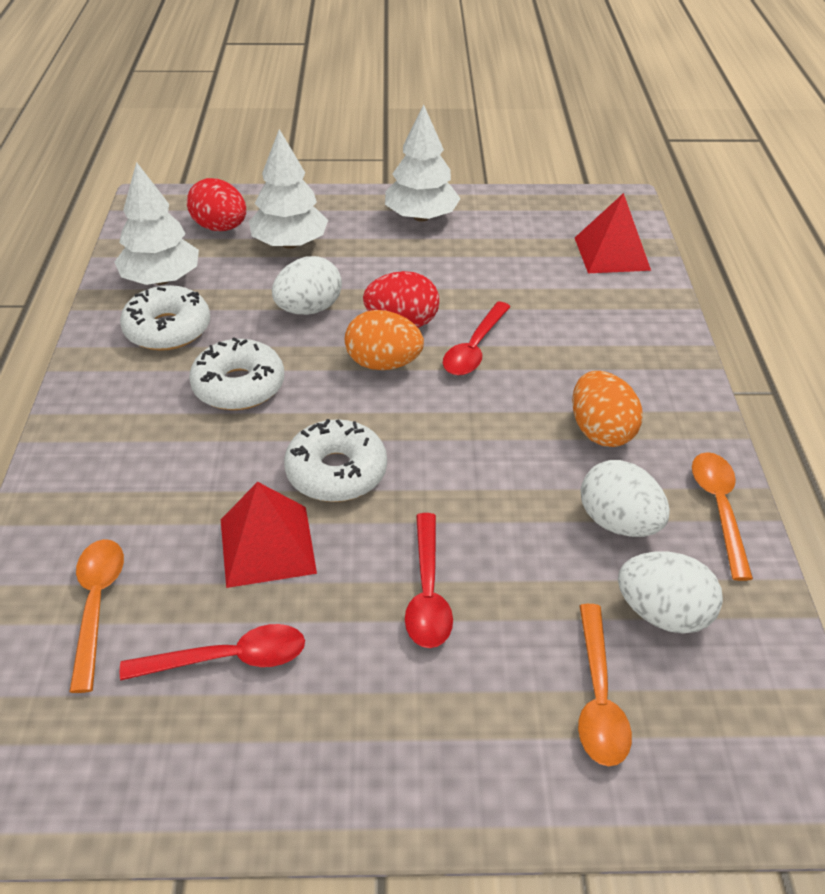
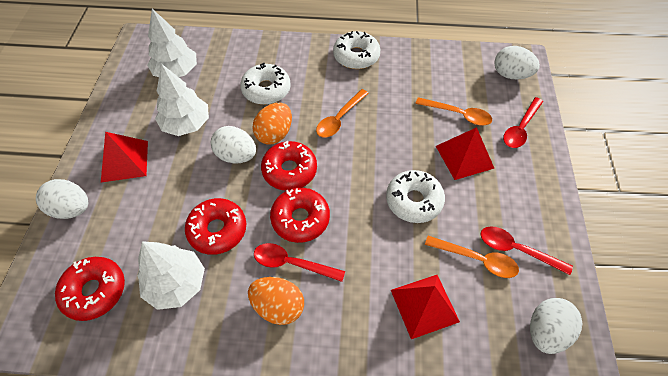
red donut: none = 0 -> [55,257,125,321] [185,198,246,255] [261,141,317,190] [270,188,330,243] = 4
red egg: [187,178,246,231] [363,271,439,328] = 2 -> none = 0
red pyramid: [221,482,317,588] [575,193,651,273] = 2 -> [101,132,148,183] [391,275,460,339] [436,127,494,180] = 3
white egg: [272,256,342,315] [581,460,670,537] [618,552,723,634] = 3 -> [36,179,89,219] [211,126,256,164] [494,46,540,79] [530,298,582,354] = 4

